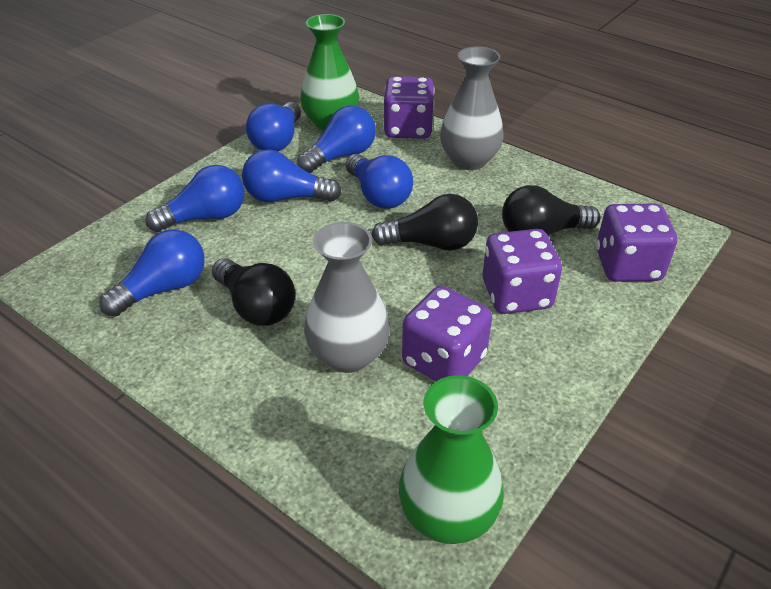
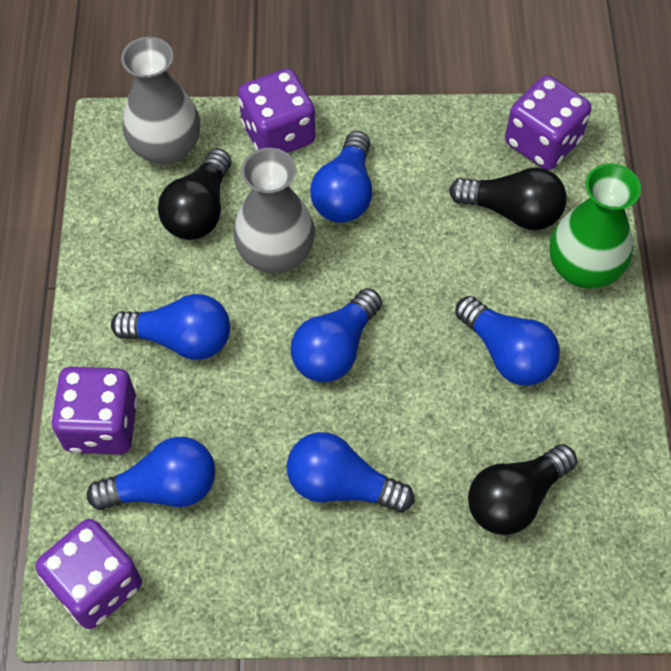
green vase: [300,14,359,131] [399,375,504,544] = 2 -> [550,163,641,289] = 1

